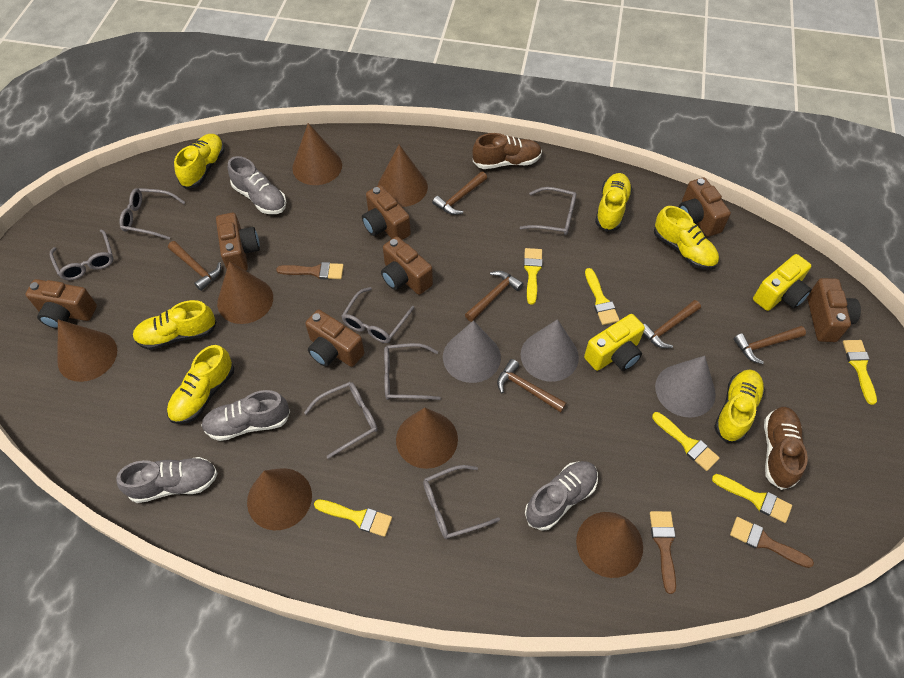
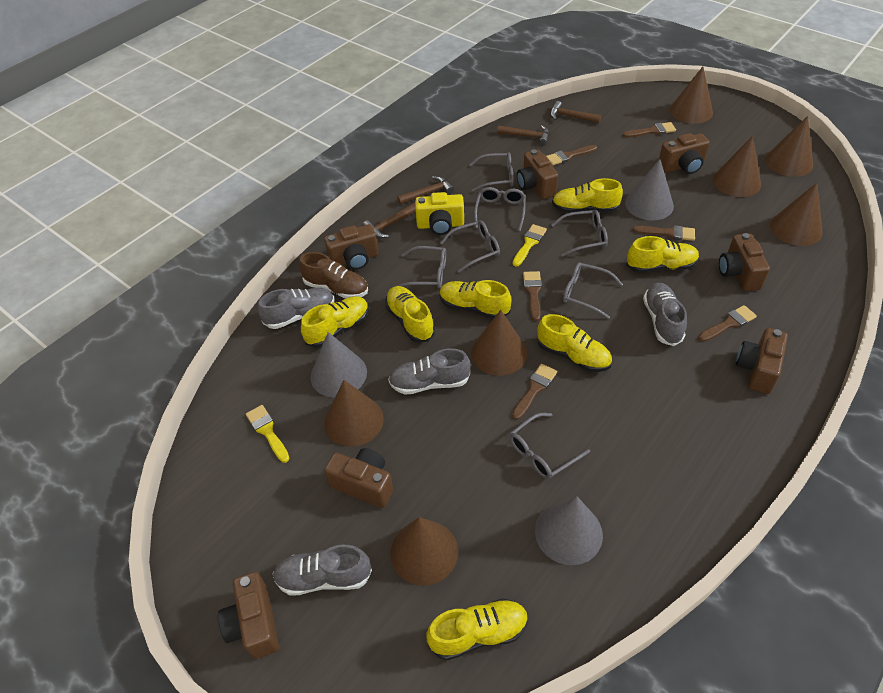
brown brush: [276,262,344,279] [650,511,676,594] [730,517,814,568] = 3 -> [512,364,557,420] [523,271,542,321] [546,145,597,165] [623,122,676,137] [633,225,695,241] [698,305,757,342] = 6
brown hammer: [168,241,221,291] [432,171,487,215] [465,271,524,322] [497,359,567,413] [642,300,701,348] [733,326,806,364] = 6 -> [363,203,416,238] [397,176,454,205] [497,125,549,145] [550,101,601,123] = 4
brown shoe: [473,133,542,169] [764,407,808,490] = 2 -> [299,252,368,299] = 1
yellow brush: [314,499,392,537] [524,248,542,305] [585,268,619,325] [652,412,720,471] [712,474,792,523] [843,340,877,405] = 6 -> [246,405,290,463] [512,224,547,267] = 2
yellow camera: [584,314,645,371] [753,254,812,311] = 2 -> [415,192,464,235] = 1
yellow shoe: [133,300,217,350] [167,345,234,424] [174,134,224,189] [595,173,632,232] [654,206,719,270] [714,369,765,442] = 6 -> [301,296,369,348] [385,286,435,342] [426,598,528,660] [439,280,512,319] [537,314,612,372] [552,178,623,213] [627,236,699,273] = 7

